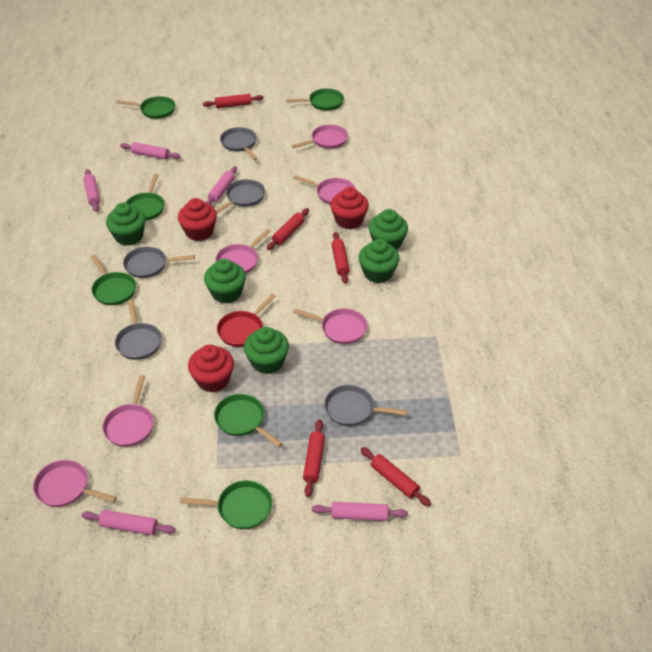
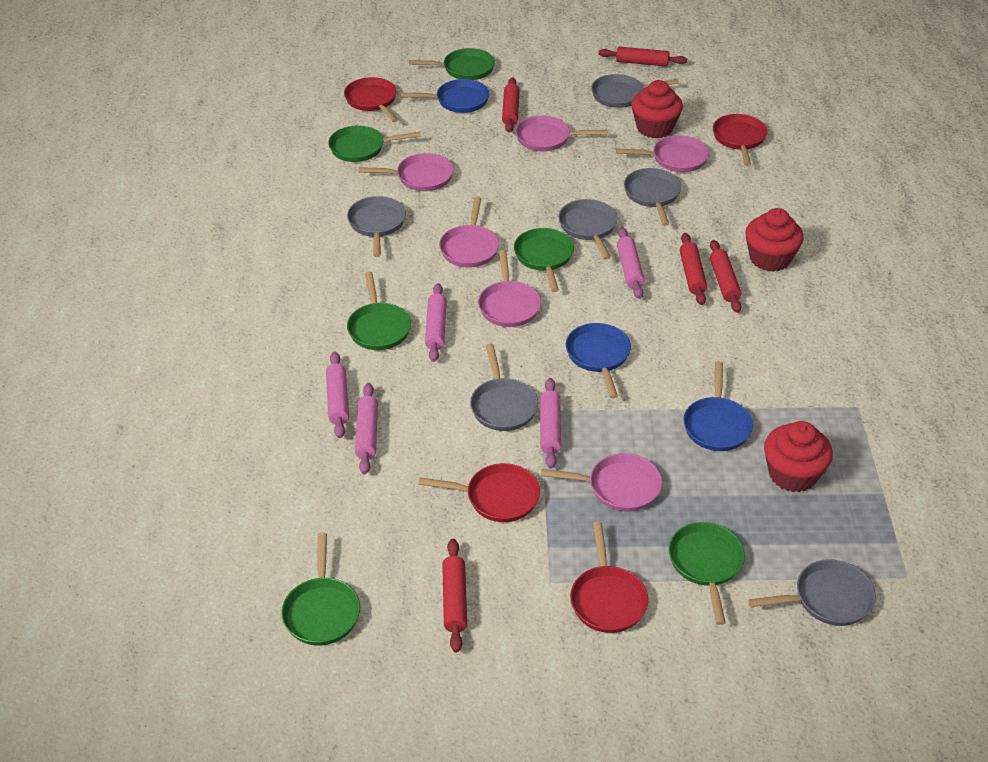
blue pan: none = 0 -> [401,79,489,113] [566,323,631,398] [683,361,753,451] = 3
green cupcake: [106,202,146,245] [204,258,246,303] [244,327,289,374] [359,239,399,283] [369,209,408,250] = 5 -> none = 0
grey pan: [115,300,162,360] [123,246,195,278] [215,179,265,214] [220,127,257,160] [324,385,408,426] = 5 -> [347,196,406,257] [470,344,538,431] [559,199,617,260] [591,74,679,108] [624,168,681,226] [748,559,876,626] = 6
red pan: [217,293,276,347] = 1 -> [344,77,398,122] [419,463,540,522] [570,522,648,633] [713,114,768,166] = 4

